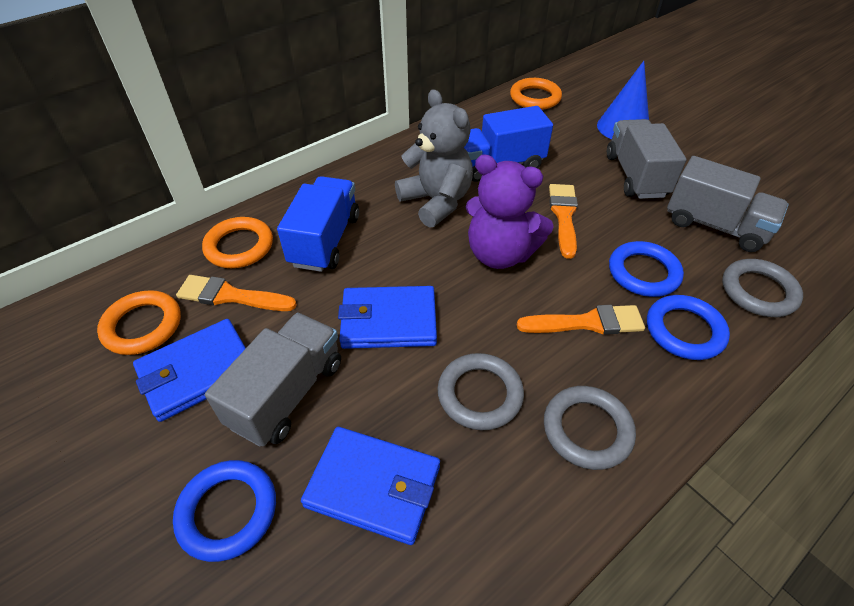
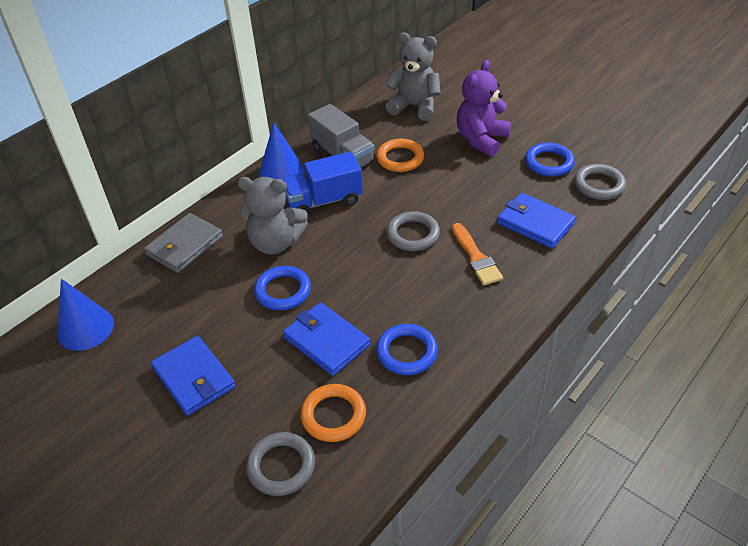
blue cone: [597,61,649,140] = 1 -> [57,279,114,351] [259,122,305,180] = 2
blue truck: [277,176,359,272] [464,106,553,182] = 2 -> [282,152,363,215] = 1
grey teddy bear: [395,89,473,228] = 1 -> [237,177,308,255] [385,32,441,121] = 2
grey truck: [205,313,341,447] [607,119,687,199] [667,156,789,252] = 3 -> [308,104,375,167] = 1
grey wallet: none = 0 -> [144,213,223,273] = 1
orange brush: [176,275,297,311] [517,305,645,335] [549,184,578,259] = 3 -> [452,223,503,285] = 1
orange ring: [97,290,181,355] [202,217,273,268] [510,78,562,110] = 3 -> [301,384,366,442] [376,139,424,172] = 2

